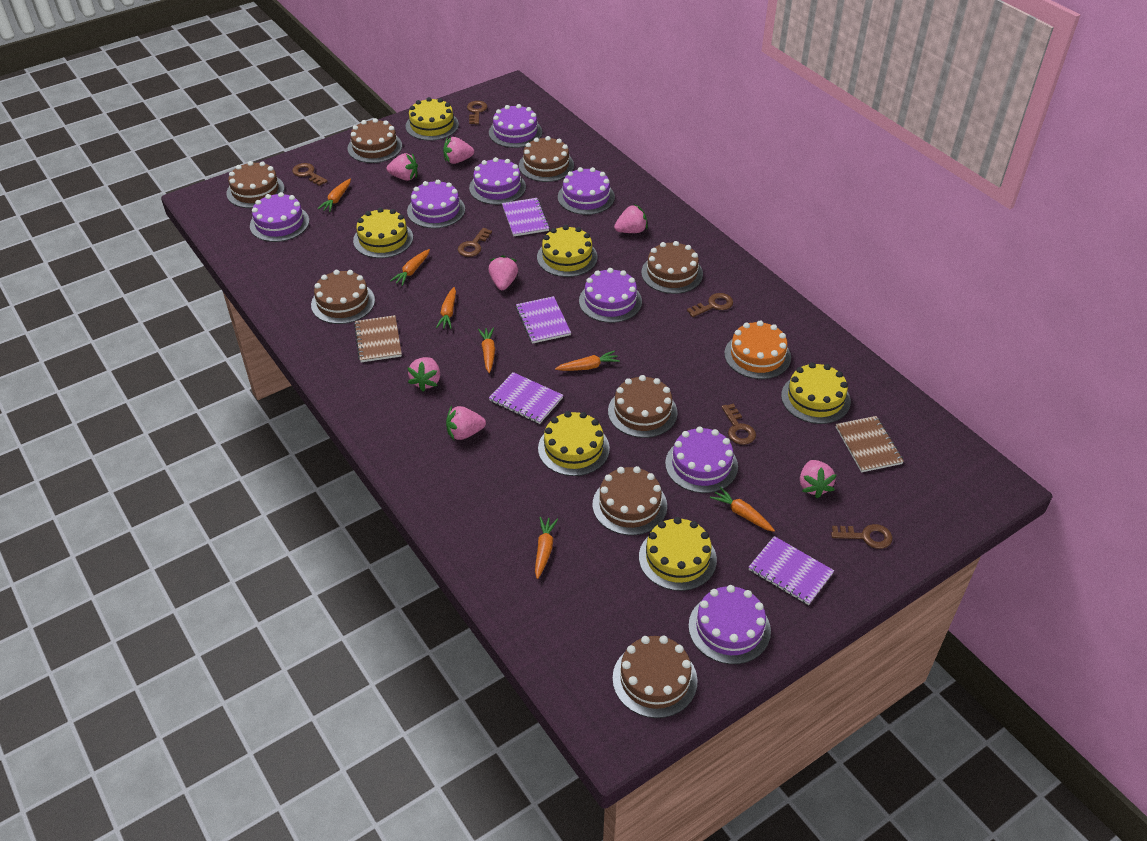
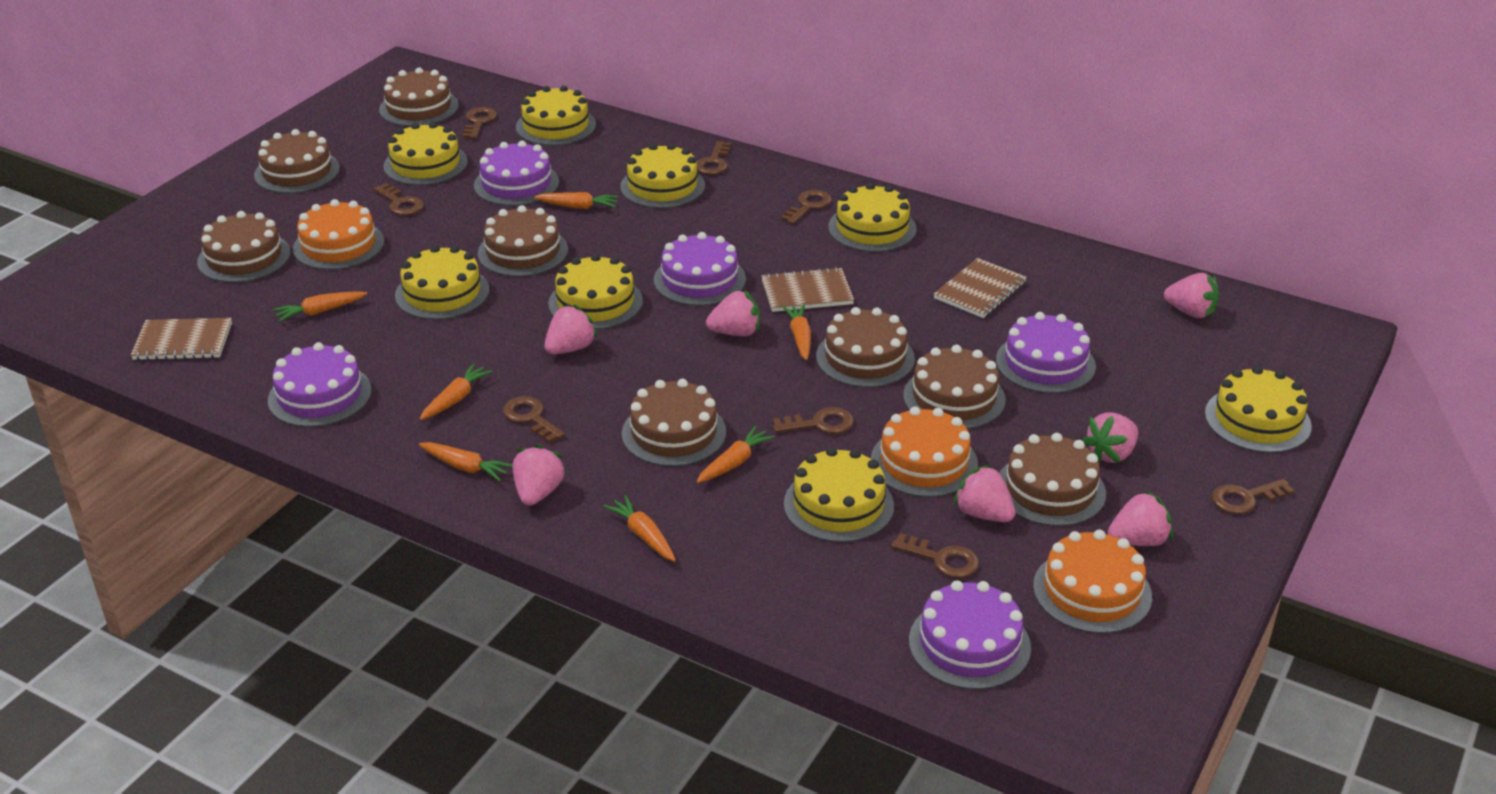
brown key: [292,163,328,186] [458,228,492,257] [467,101,487,124] [687,293,733,317] [721,404,756,445] [831,524,892,549] = 6 -> [373,183,424,216] [462,107,497,139] [503,396,565,443] [697,141,731,175] [773,407,854,434] [781,190,832,224] [891,533,979,578] [1212,479,1294,514] = 8
brown notebook: [354,315,402,362] [836,416,904,472] = 2 -> [131,318,232,360] [762,267,854,312] [934,258,1027,318] = 3
orange cake: [724,320,791,379] = 1 -> [293,199,384,270] [871,407,978,497] [1033,530,1152,634] = 3
purple cake: [250,192,309,242] [407,180,465,228] [469,157,526,205] [489,104,542,148] [558,167,615,215] [579,268,642,323] [665,427,738,493] [688,585,771,664] = 8 -> [268,342,372,427] [474,140,559,206] [654,232,746,306] [909,580,1031,690] [996,312,1096,394] = 5
purple notebook: [489,372,563,424] [502,198,550,236] [516,296,571,344] [749,536,834,605] = 4 -> none = 0
yellow cake: [353,208,413,258] [405,97,459,141] [537,225,598,277] [538,411,610,476] [639,517,717,591] [781,362,851,424] = 6 -> [383,122,468,185] [395,245,489,320] [516,86,596,146] [548,254,643,330] [620,143,705,208] [784,447,894,542] [828,183,917,252] [1205,366,1312,453] = 8

